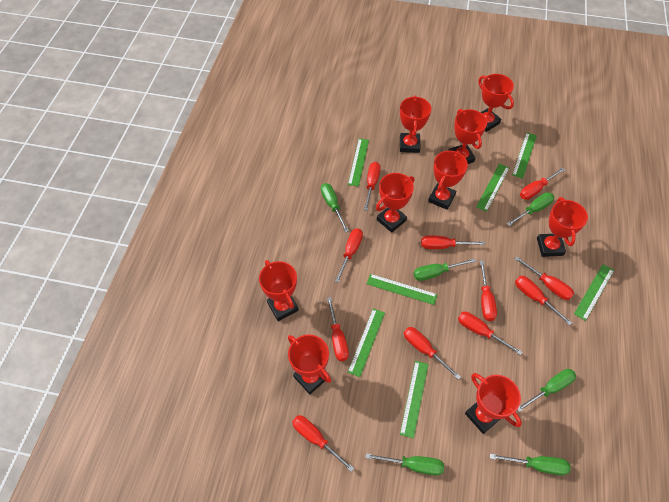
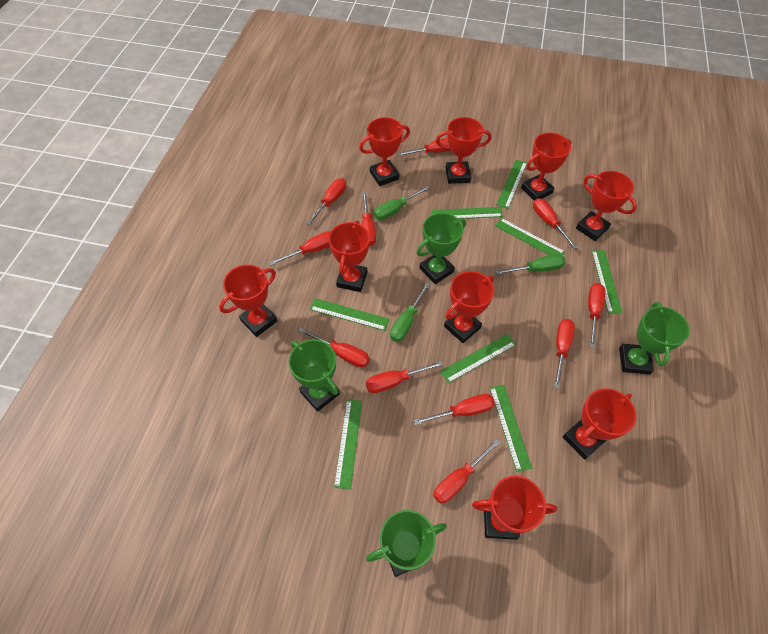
green ruler: [348,138,369,187] [348,308,385,377] [367,274,437,305] [400,361,429,438] [476,164,509,212] [512,133,537,179] [574,264,614,321] = 7 -> [310,298,389,331] [334,399,362,489] [431,207,503,219] [440,334,516,383] [490,385,532,472] [495,218,565,256] [496,160,527,209] [592,250,622,314] = 8
green screwdriver: [321,183,349,232] [365,453,444,475] [413,258,476,281] [490,454,571,475] [507,192,554,226] [517,369,576,412] = 6 -> [374,186,429,220] [390,282,430,342] [496,254,566,275] = 3
green trophy: none = 0 -> [289,339,340,412] [366,510,447,577] [416,213,466,284] [619,302,690,375] = 4

